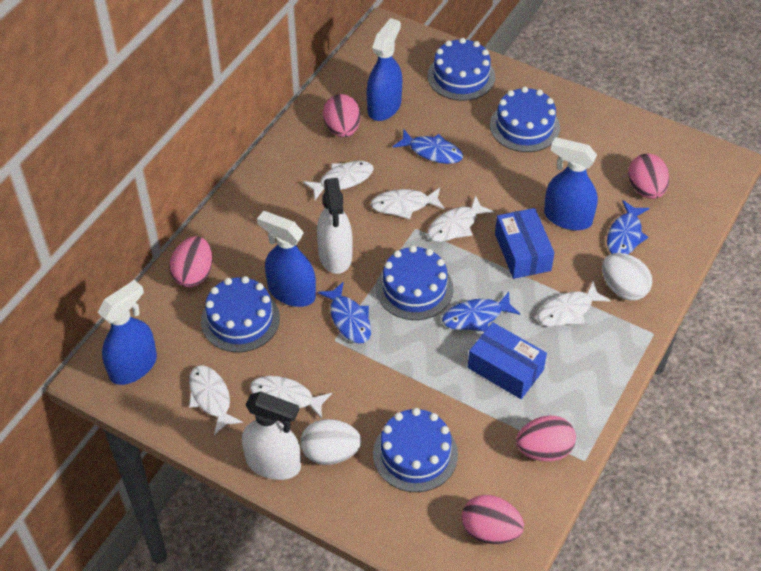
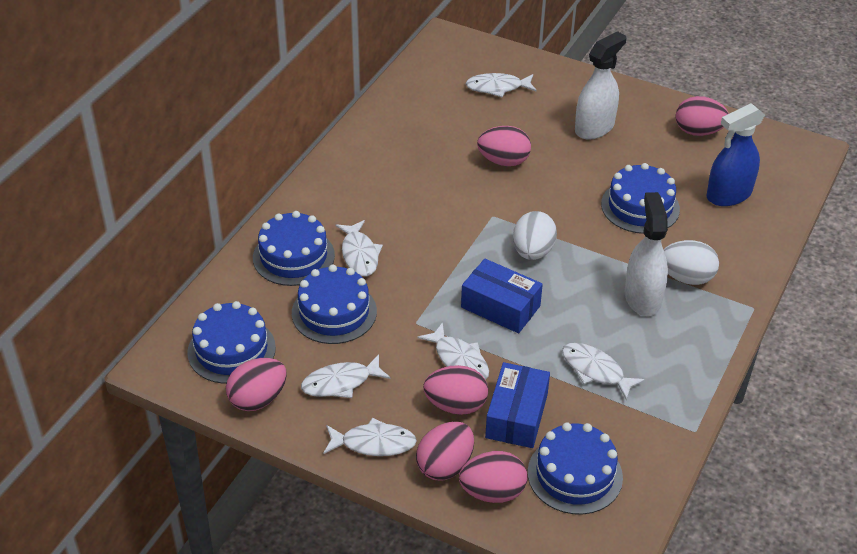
blue fish: [317,282,371,344] [393,129,463,164] [442,292,520,332] [607,200,649,254] = 4 -> none = 0
blue spray bottle: [97,280,157,385] [257,211,316,307] [367,18,402,121] [544,137,598,230] = 4 -> [706,103,765,206] = 1
pink egg: [169,236,212,287] [323,94,361,137] [462,495,524,544] [516,416,576,461] [628,153,669,199] = 5 -> [226,358,287,411] [416,422,474,481] [423,365,488,415] [459,451,527,503] [477,126,531,166] [676,96,729,136] = 6

